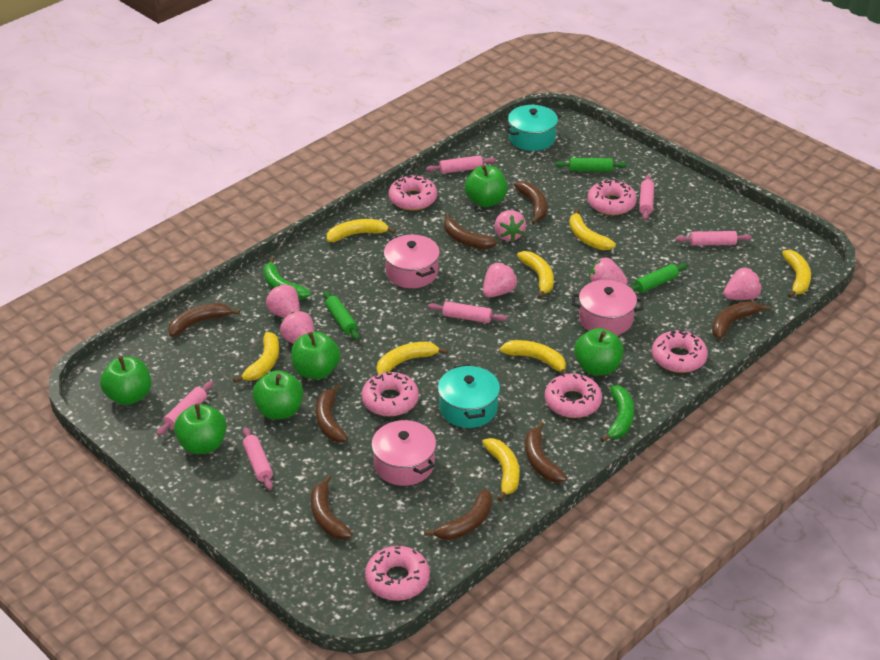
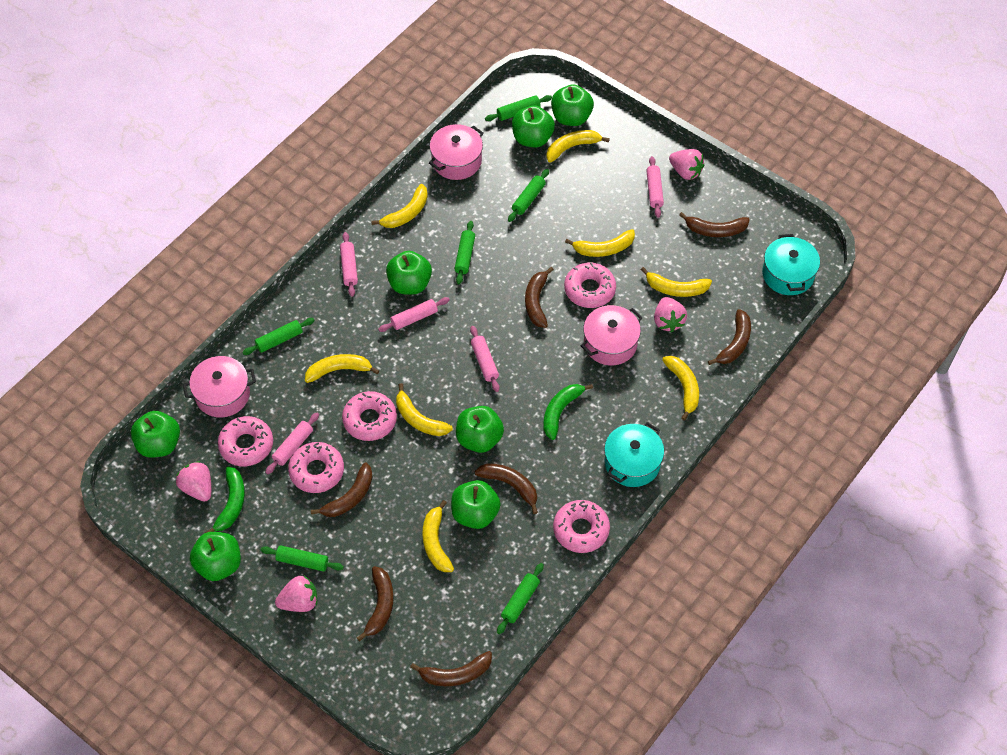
brown banana: [168,303,240,337] [311,475,353,540] [316,383,348,442] [424,489,492,540] [444,213,498,249] [514,181,547,224] [525,421,567,483] [712,301,770,339] = 8 -> [311,462,373,517] [357,566,394,642] [410,651,492,686] [474,463,538,514] [525,267,554,328] [679,212,750,237] [708,309,751,365] = 7
green apple: [100,356,151,405] [174,404,227,454] [252,370,303,419] [291,332,340,379] [465,165,507,207] [574,328,624,375] = 6 -> [131,411,180,458] [190,532,241,581] [386,251,432,295] [451,480,500,529] [456,406,504,453] [512,106,555,147] [551,84,594,126] = 7
green rolling pin: [323,291,360,340] [555,158,627,171] [630,263,688,293] = 3 -> [242,318,315,355] [261,545,344,572] [454,221,475,284] [485,95,552,121] [497,563,544,634] [508,169,549,222] = 6
pink donut: [362,372,419,416] [365,546,430,601] [389,175,437,210] [545,373,602,418] [588,179,637,215] [652,330,708,373] = 6 -> [218,416,273,466] [288,442,344,493] [342,391,397,441] [553,500,610,553] [564,263,616,308] = 5
pink rolling pin: [157,381,213,436] [243,427,273,490] [426,155,496,174] [428,301,507,323] [639,175,654,220] [676,231,752,246] = 6 -> [265,413,319,474] [340,232,358,297] [378,297,450,332] [470,326,500,392] [646,156,664,218] = 5
pink strawberry: [266,284,300,318] [280,311,314,344] [483,263,518,298] [495,210,526,242] [590,258,628,285] [723,268,762,300] = 6 -> [176,461,211,502] [275,576,317,612] [654,297,687,332] [669,149,704,180] = 4

